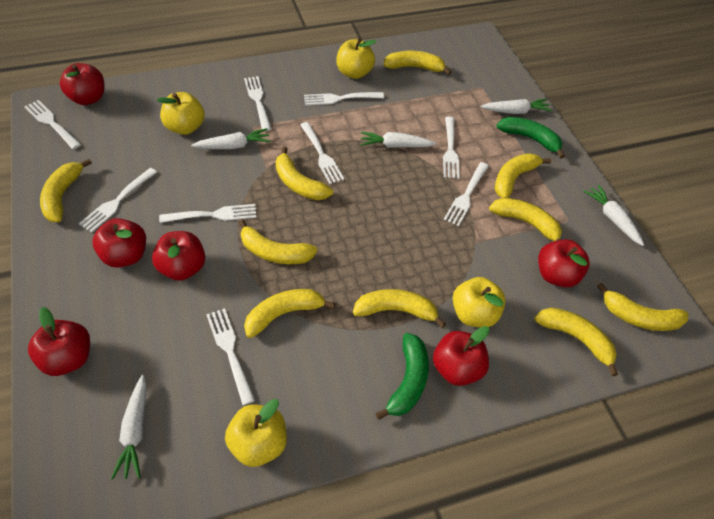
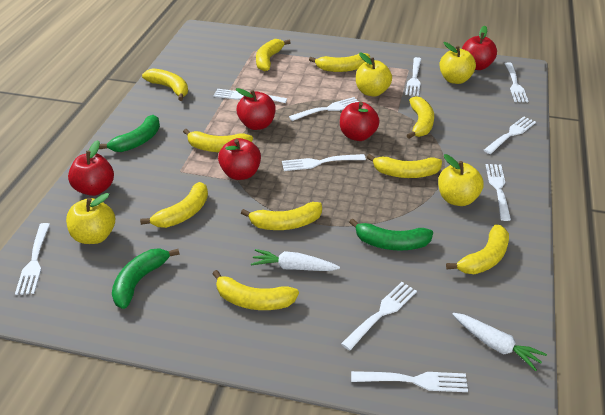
green banana: [375,333,429,420] [497,117,565,159] = 2 -> [99,115,160,152] [112,248,179,309] [349,218,433,251] = 3
red apple: [28,307,90,376] [60,63,105,105] [92,218,146,268] [152,231,205,281] [433,326,489,386] [538,239,590,287] = 6 -> [68,140,114,196] [218,138,261,180] [236,88,276,130] [340,102,380,141] [462,26,497,70] = 5
white carrot: [111,375,146,480] [191,128,271,149] [360,132,436,148] [480,99,552,114] [583,185,644,246] = 5 -> [251,249,340,271] [452,313,547,371] = 2
white fork: [24,100,81,149] [79,168,157,232] [159,204,256,223] [206,308,255,405] [244,76,271,131] [300,122,345,184] [304,92,384,106] [443,117,460,179] [444,162,489,226] = 9 -> [15,223,50,295] [213,89,287,103] [282,154,366,171] [289,97,359,121] [341,282,417,350] [351,371,468,392] [405,57,421,96] [484,116,536,154] [486,164,511,221] [505,62,528,102] = 10

